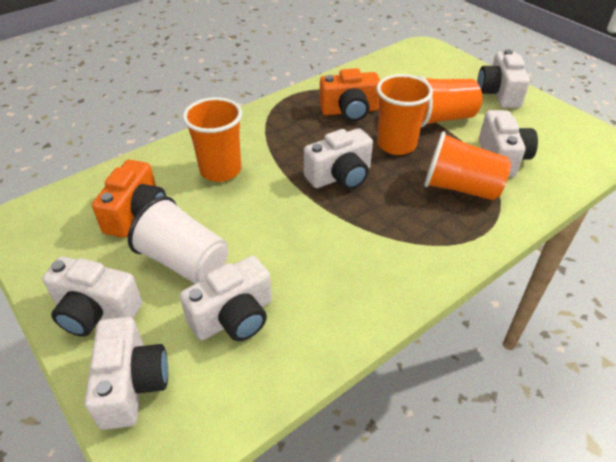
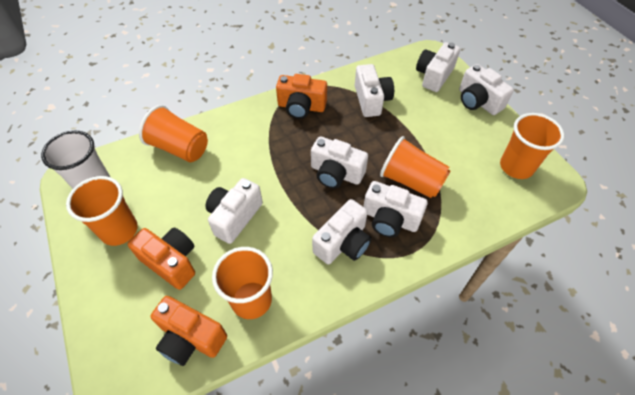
orange camera: [92,160,166,238] [319,68,380,122] = 2 -> [127,228,195,290] [150,296,227,366] [276,74,327,119] = 3
orange cup: [183,97,242,182] [376,74,433,155] [417,76,482,127] [424,131,511,200] = 4 -> [66,176,138,246] [139,105,208,162] [212,247,273,319] [380,136,451,198] [500,113,565,179] = 5
white camera: [42,256,142,337] [85,317,168,430] [180,256,272,341] [304,128,373,190] [477,49,530,108] [479,110,538,177] = 6 -> [206,178,263,244] [311,136,368,189] [312,199,371,264] [355,64,394,117] [363,181,428,237] [416,42,460,92] [459,64,514,115] = 7

